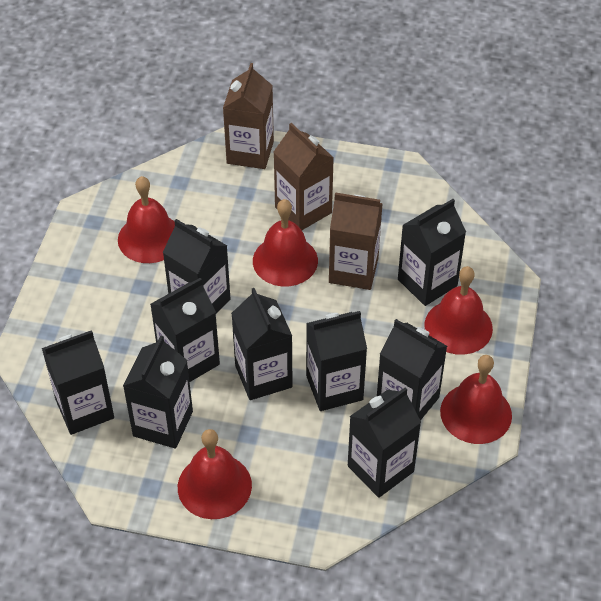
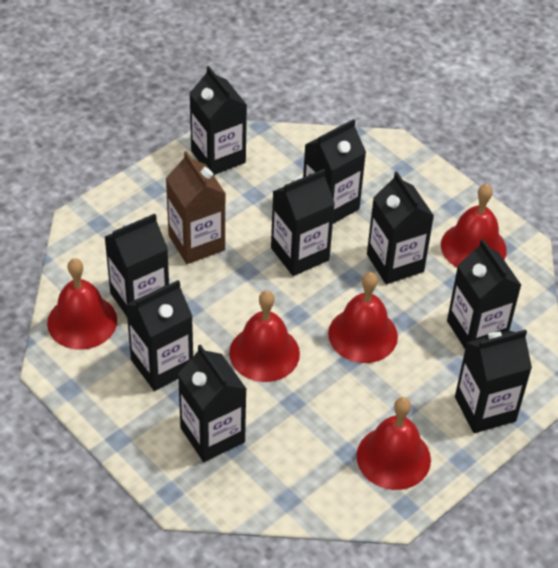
brown carton: [223,63,274,169] [274,123,334,230] [329,192,383,290] = 3 -> [166,151,226,264] = 1

